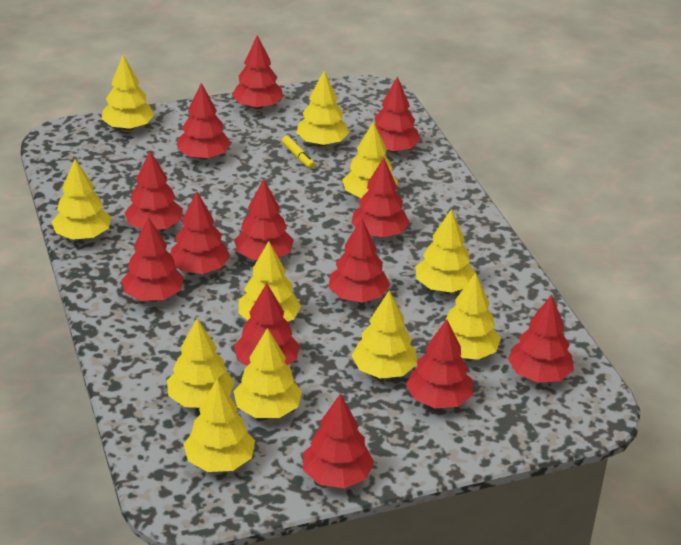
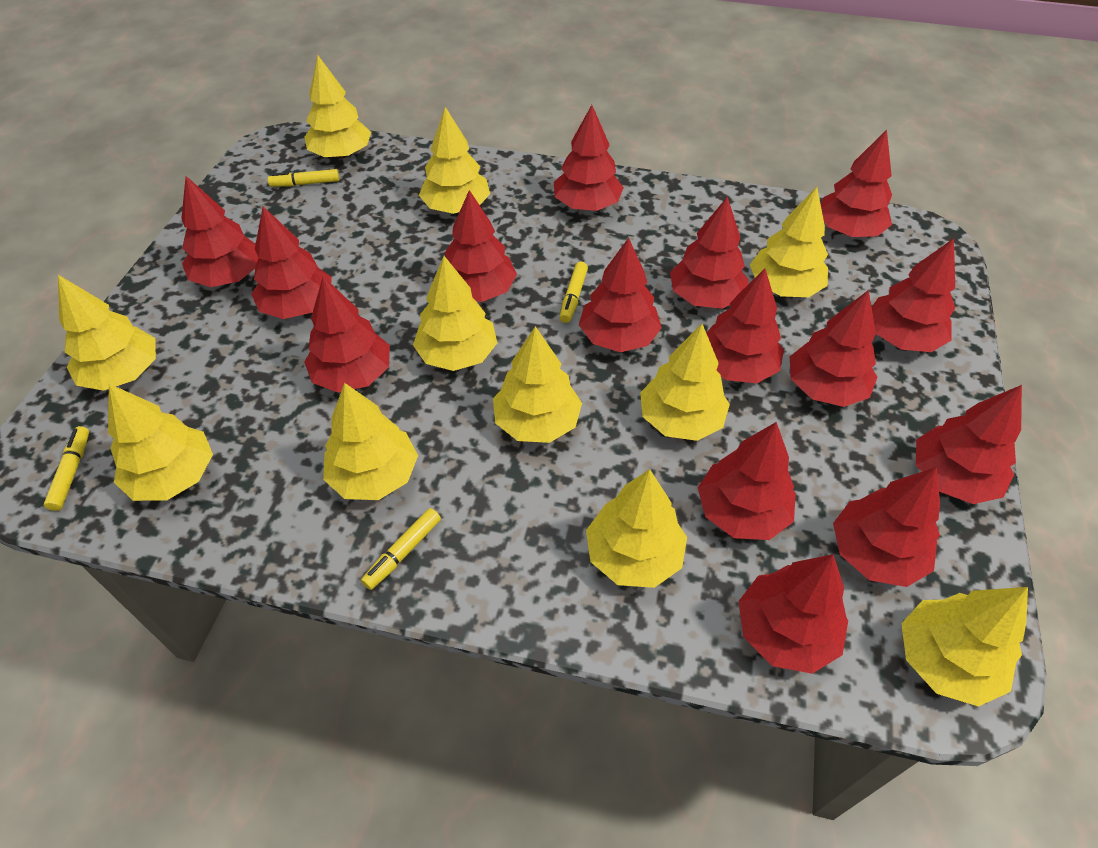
red tree: [122,217,184,301] [124,151,183,230] [171,191,230,274] [177,83,231,160] [232,35,283,109] [234,179,294,260] [234,283,300,366] [303,393,374,488] [329,219,390,303] [352,157,410,238] [375,76,421,153] [406,319,473,408] [508,295,574,383] = 13 -> [181,176,259,287] [251,206,331,319] [304,277,390,393] [444,190,517,302] [554,105,624,211] [579,238,662,352] [670,196,749,309] [698,422,796,540] [706,269,784,383] [738,554,848,674] [790,290,877,407] [820,130,892,237] [833,467,940,587] [872,238,955,352] [916,385,1022,504] = 15
yellow marker: [282,136,315,169] = 1 -> [44,426,89,511] [268,169,339,187] [361,508,441,590] [560,262,588,323] = 4

